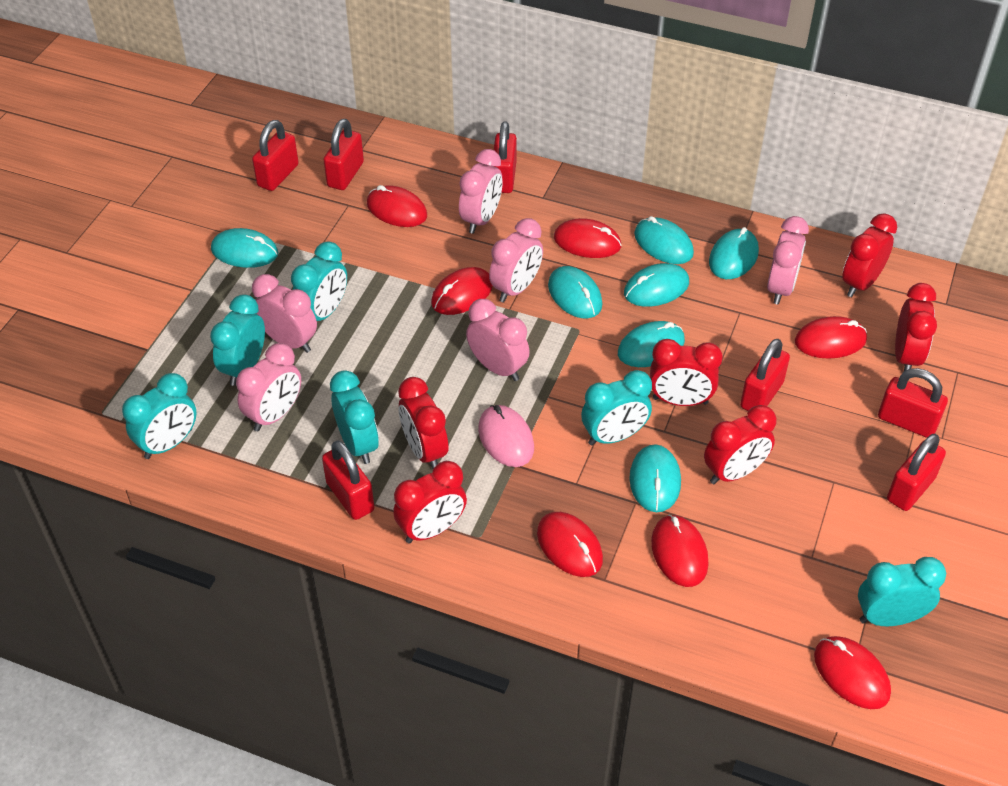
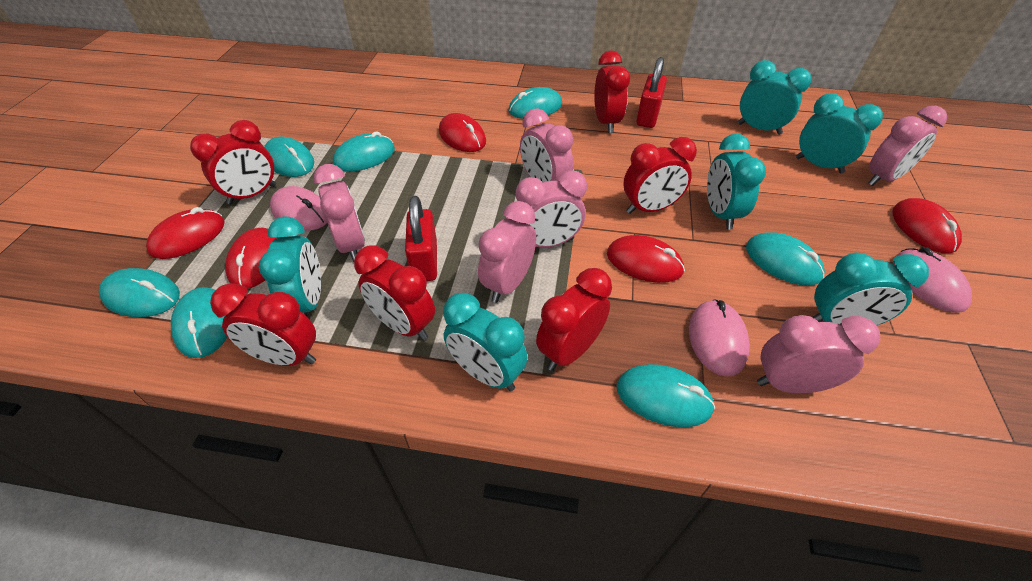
pink mouse: [478,405,534,467] = 1 -> [270,186,327,231] [689,299,750,377] [893,247,972,313] = 3
red mouse: [367,185,427,227] [431,267,493,315] [537,512,603,577] [554,218,622,258] [651,514,709,587] [795,316,867,359] [814,636,891,709] = 7 -> [146,207,225,259] [225,228,279,289] [439,113,486,152] [607,235,685,283] [893,198,962,253] = 5
red padlock: [252,120,299,191] [322,440,374,520] [324,119,364,190] [494,121,517,193] [740,339,790,411] [878,368,948,438] [887,434,946,511] = 7 -> [405,196,437,281] [636,57,667,128] = 2

